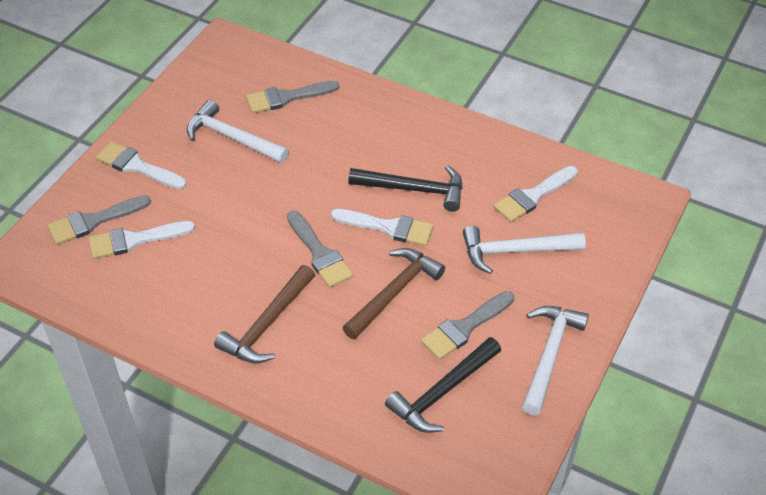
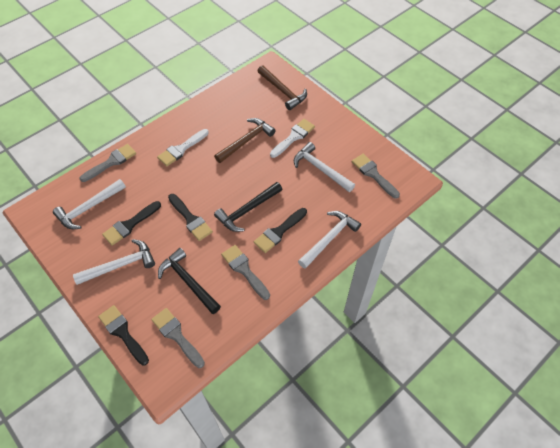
black brush: none = 0 -> [98,305,149,365] [102,201,161,246] [168,194,213,241] [254,208,307,253] = 4
white brush: [88,221,195,259] [96,141,186,189] [331,209,434,246] [493,166,578,222] = 4 -> [157,129,209,166] [270,119,315,158] = 2
white hammer: [187,100,289,163] [463,226,586,274] [522,306,589,415] = 3 -> [53,179,126,229] [73,239,155,285] [294,142,355,192] [298,211,361,269] = 4

